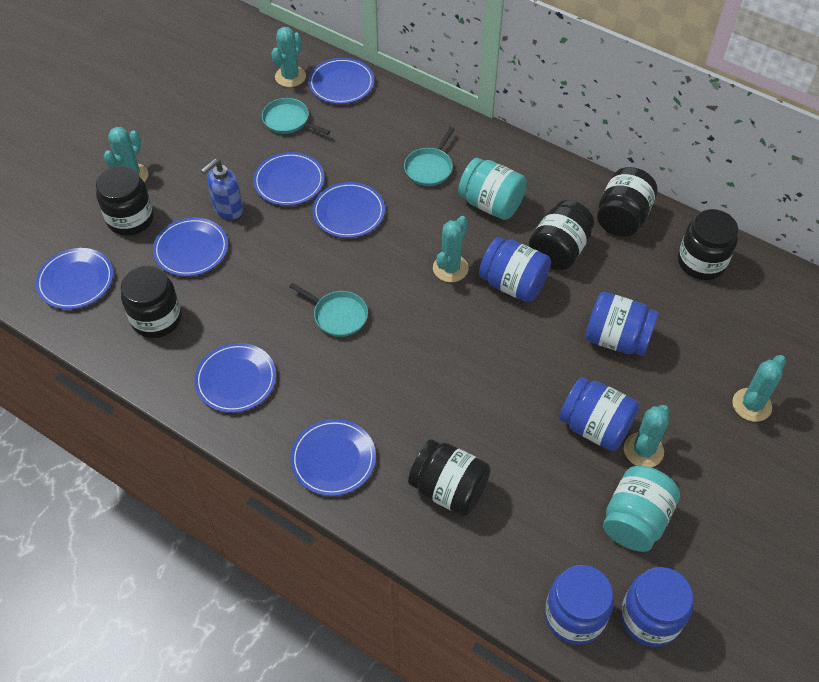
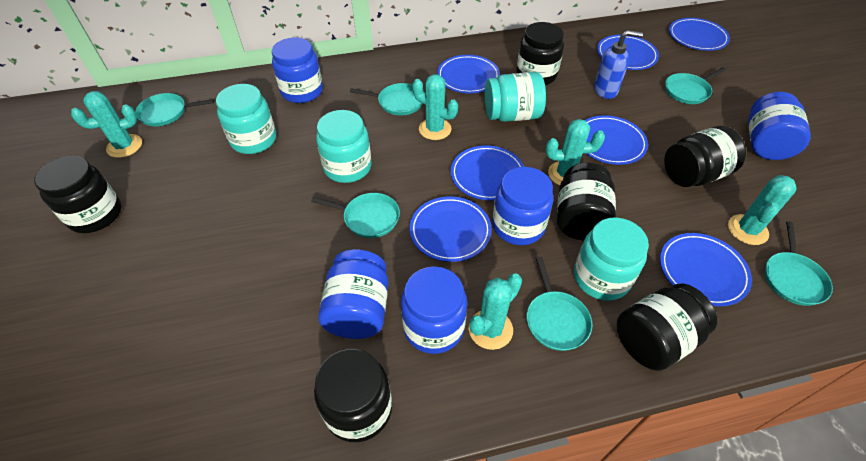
turquoise jar: [458,158,527,220] [603,466,680,552] = 2 -> [216,84,276,154] [316,110,372,183] [485,72,546,122] [574,217,649,301] = 4
turquoise pan: [262,98,330,135] [289,283,368,337] [404,127,455,186] = 3 -> [135,93,214,126] [311,193,400,238] [350,83,422,115] [527,257,592,351] [665,67,726,104] [765,221,833,306] = 6

